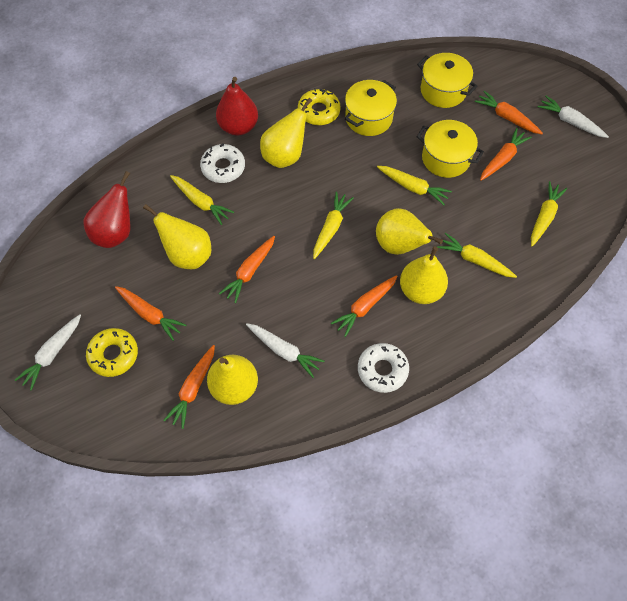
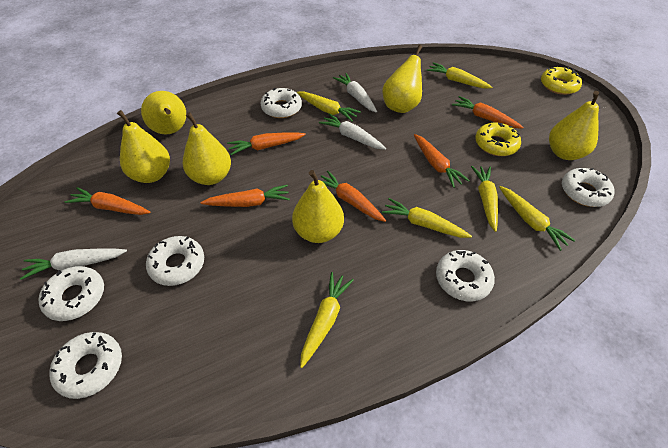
red pear: [84,171,131,248] [216,77,258,135] = 2 -> none = 0
white donut: [200,144,245,183] [358,343,409,393] = 2 -> [38,266,104,321] [49,332,122,399] [146,236,204,286] [261,88,302,118] [436,250,495,301] [562,168,615,207] = 6
yellow carrot: [170,175,234,225] [313,191,354,259] [377,166,452,205] [437,233,517,278] [531,181,567,247] = 5 -> [297,92,361,122] [300,272,354,368] [382,198,472,238] [427,63,492,89] [471,166,498,232] [499,186,575,251] = 6
yellow pear: [143,204,211,269] [207,355,258,405] [260,98,312,168] [376,208,443,255] [400,247,448,304] = 5 -> [117,110,170,183] [141,91,186,135] [183,112,231,185] [292,170,344,243] [382,45,422,113] [549,91,599,160] = 6
yellow pot: [345,80,397,136] [417,53,477,108] [417,120,484,178] = 3 -> none = 0

